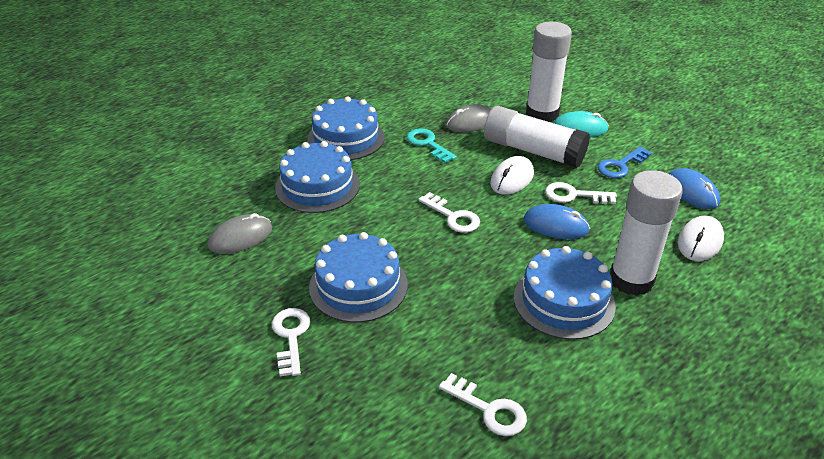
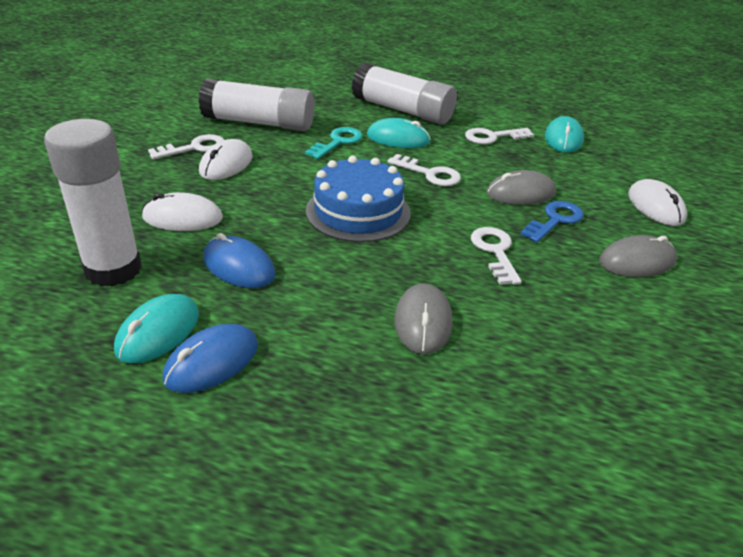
blue cake: [275,141,360,213] [307,96,385,160] [309,232,408,322] [514,246,616,340] = 4 -> [306,156,411,242] = 1
grey mouse: [208,213,272,254] [446,104,492,132] = 2 -> [394,284,453,354] [486,170,556,205] [599,235,677,277] = 3
turquoise mouse: [553,111,609,138] = 1 -> [114,294,199,363] [367,118,431,148] [545,116,584,153] = 3
white mouse: [490,156,534,195] [678,216,724,261] = 2 -> [142,192,223,231] [199,139,253,180] [628,179,687,226] = 3

